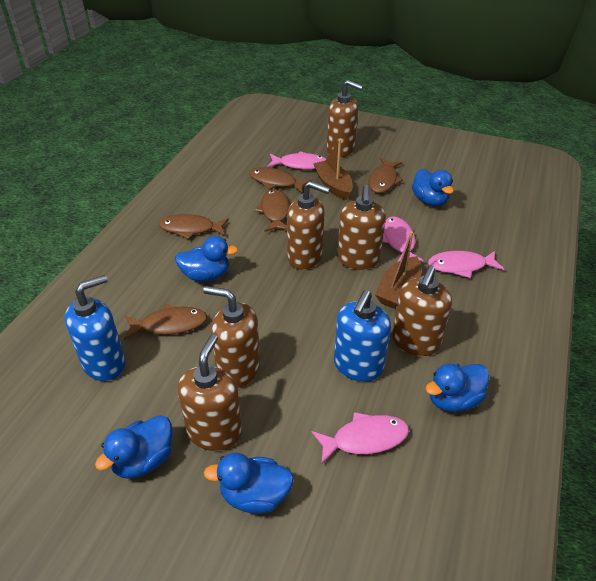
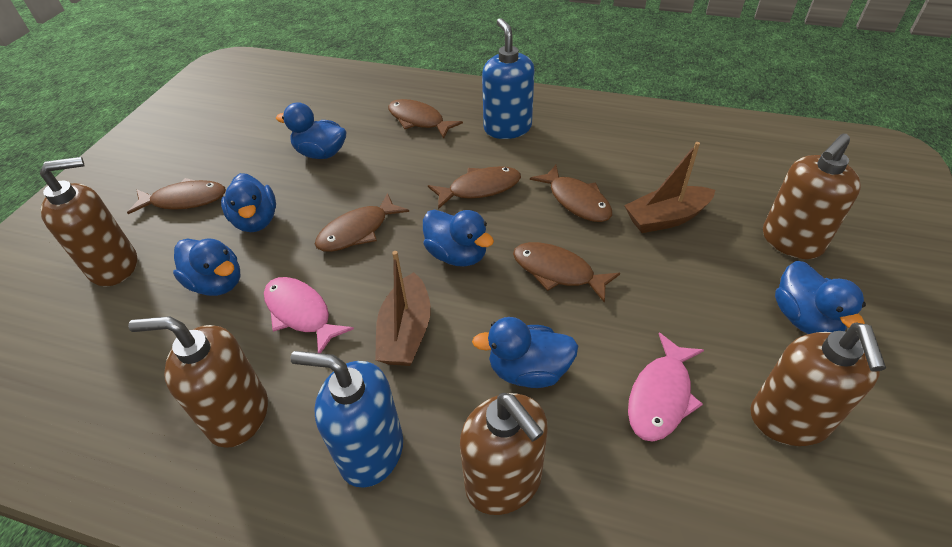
blue duck: [95,415,172,479] [175,236,238,282] [204,452,294,514] [412,169,454,206] [425,364,489,412] = 5 -> [173,238,241,296] [221,173,276,232] [276,102,346,159] [423,210,494,267] [472,317,578,388] [775,261,866,334] = 6
brown fish: [124,304,208,340] [158,214,229,239] [249,167,311,193] [255,189,290,232] [368,158,403,193] = 5 -> [127,178,226,214] [315,193,409,252] [388,99,463,139] [428,166,521,209] [513,242,620,303] [530,165,612,222] = 6
brown soap dispenser: [177,334,242,451] [203,286,260,388] [287,181,330,270] [326,80,363,157] [337,185,386,270] [392,266,452,356] = 6 -> [39,157,137,287] [128,316,268,448] [460,393,548,515] [750,322,886,446] [763,133,861,259] = 5
pink fish: [267,151,326,170] [312,412,409,463] [383,216,424,262] [428,251,504,278] = 4 -> [264,277,354,353] [628,333,704,442] = 2

